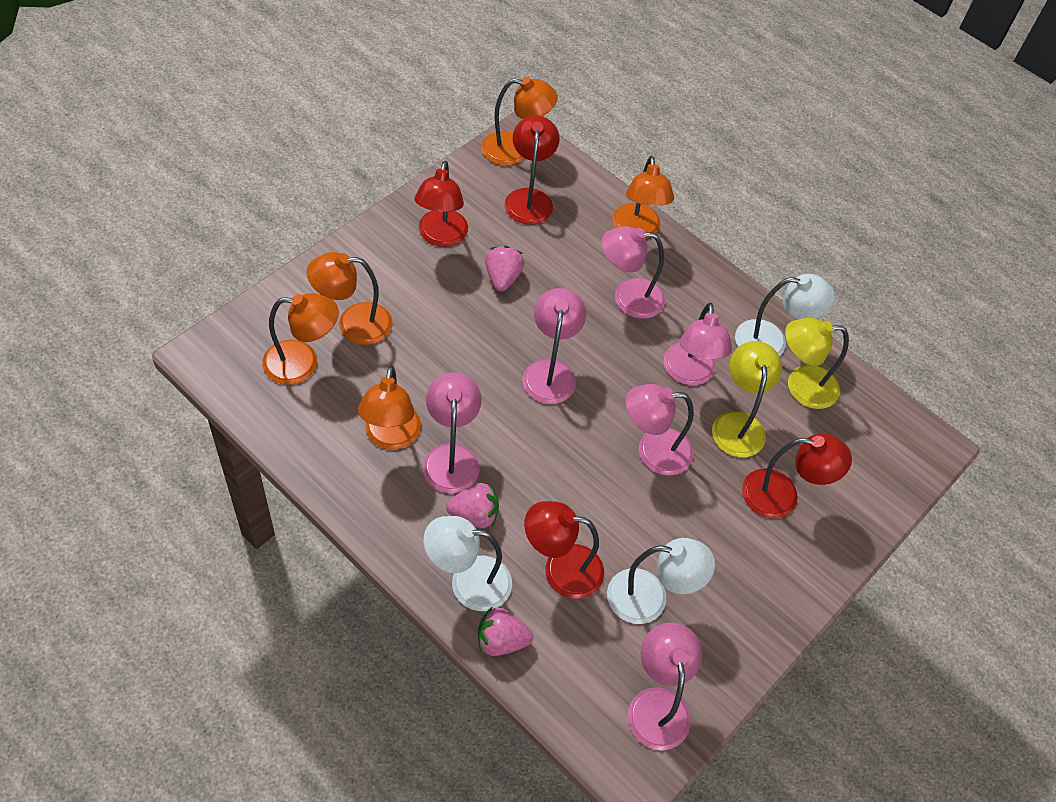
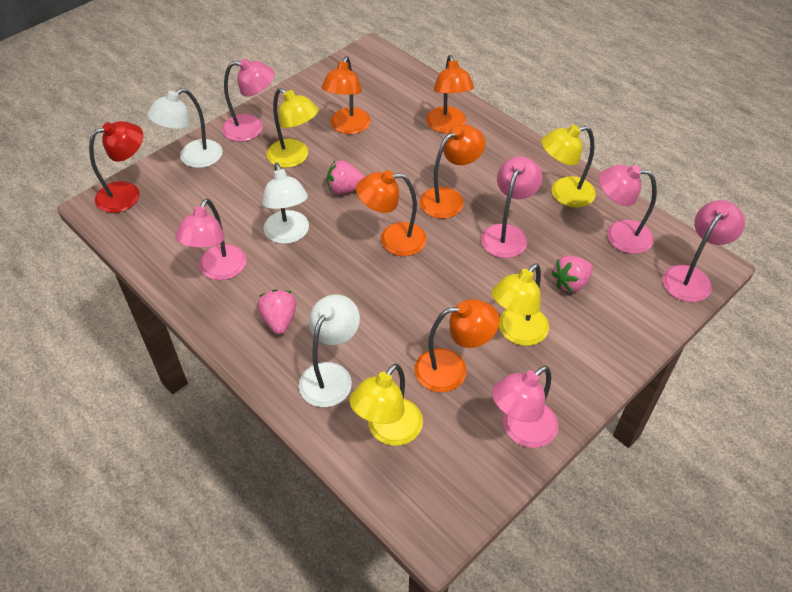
red lamp: [414,161,468,247] [505,116,560,225] [524,501,604,599] [742,433,852,518] = 4 -> [89,121,143,213] = 1
yellow lamp: [712,341,782,457] [785,318,849,409] = 2 -> [266,88,319,168] [350,364,423,446] [492,263,549,346] [541,125,596,208] = 4

